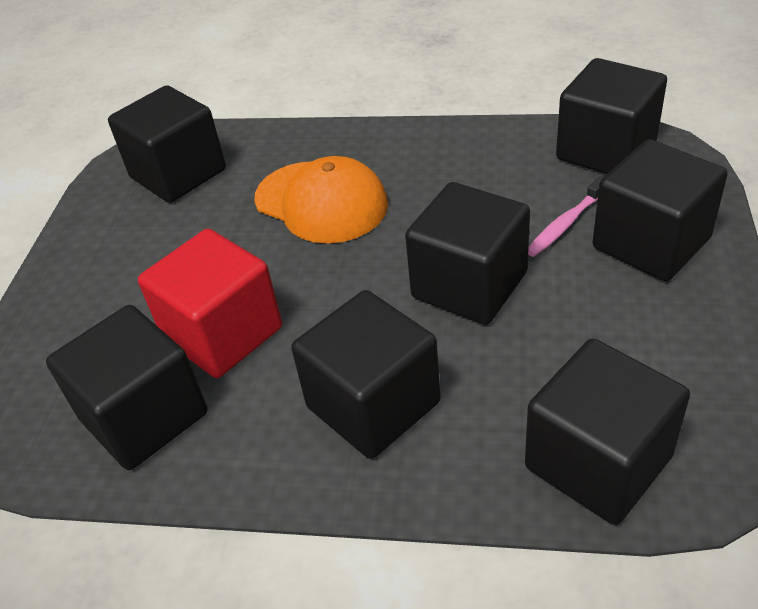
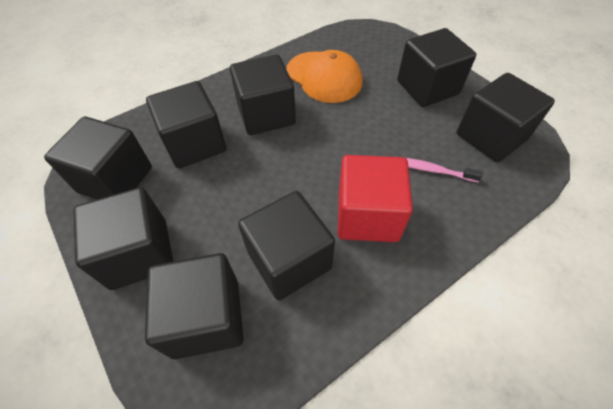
black cube: [46,305,207,470] [108,85,226,203] [291,290,441,459] [405,182,530,325] [525,338,690,525] [556,58,667,174] [593,139,728,281] = 7 -> [44,117,152,200] [73,187,174,290] [145,253,244,360] [146,81,226,168] [230,55,296,135] [238,191,335,300] [397,28,476,107] [457,73,555,162] = 8

